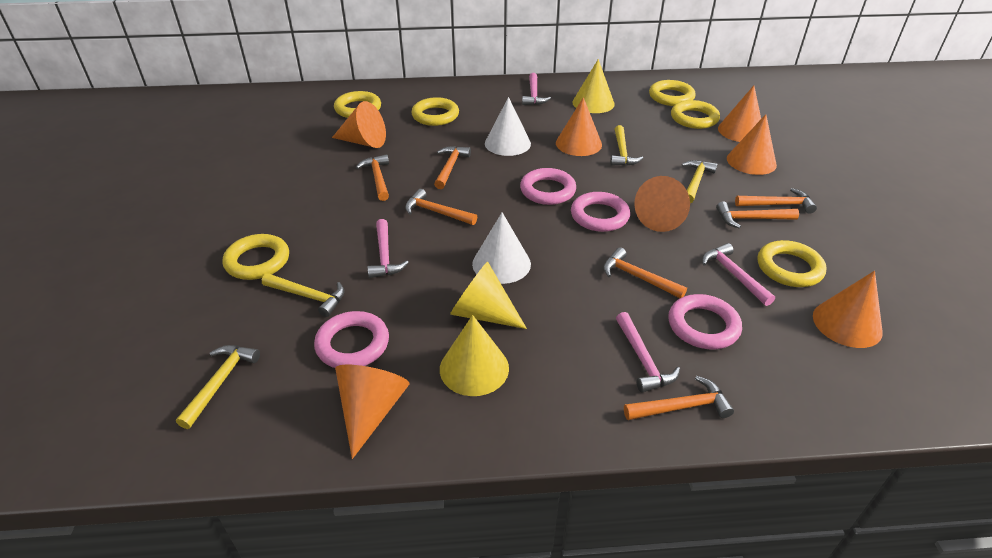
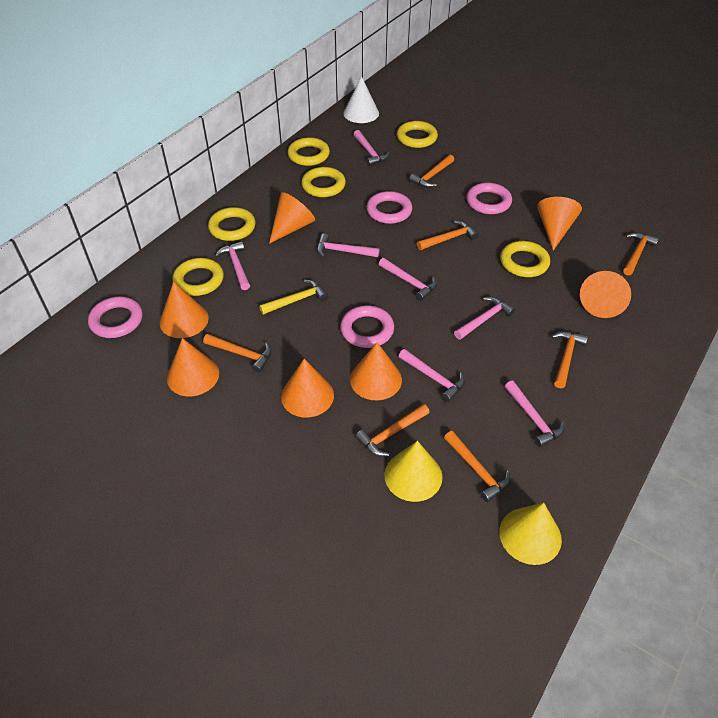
pink hammer: [367,219,409,278] [522,73,551,105] [616,312,680,393] [702,243,775,306] = 4 -> [215,241,250,290] [317,233,380,258] [353,130,390,166] [379,258,437,301] [399,349,465,402] [454,297,515,340] [505,380,565,447] = 7
white cone: [472,212,531,284] [485,97,531,156] = 2 -> [343,76,379,123] = 1
yellow cone: [440,315,509,396] [450,261,527,329] [572,59,615,113] = 3 -> [384,441,443,502] [499,503,562,565] = 2
yellow hammer: [176,345,260,429] [262,273,345,317] [610,125,643,166] [681,160,718,203] = 4 -> [259,279,328,314] = 1

